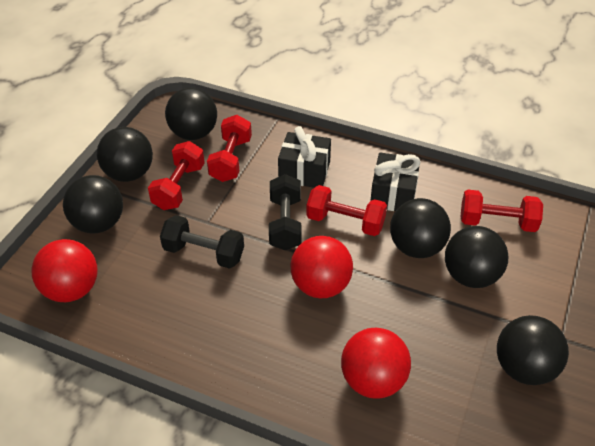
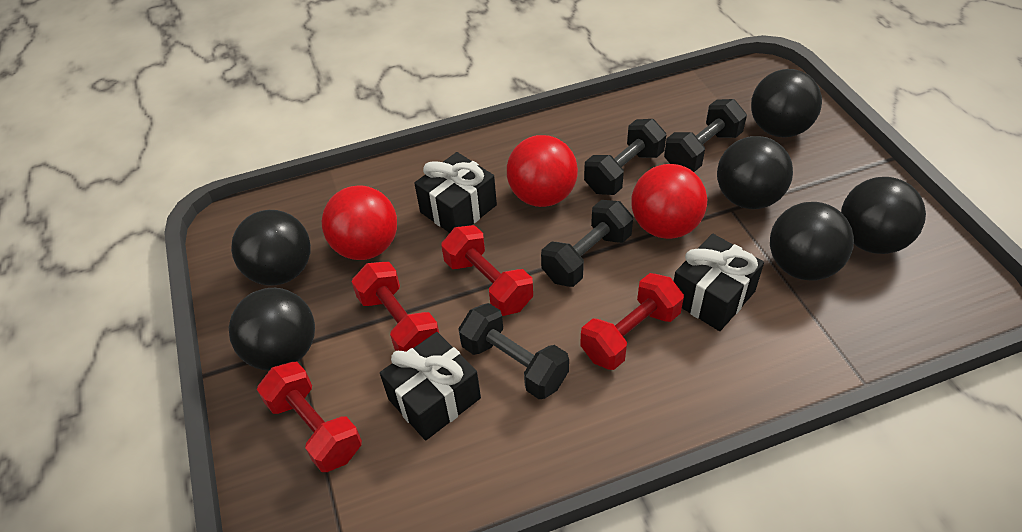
black dumbbell: [160,215,244,269] [269,174,301,250] = 2 -> [458,303,569,399] [541,200,633,287] [584,119,666,195] [664,99,747,172] = 4
black gift: [278,126,331,188] [370,152,421,211] = 2 -> [380,332,481,440] [414,152,497,233] [674,234,764,331] = 3

